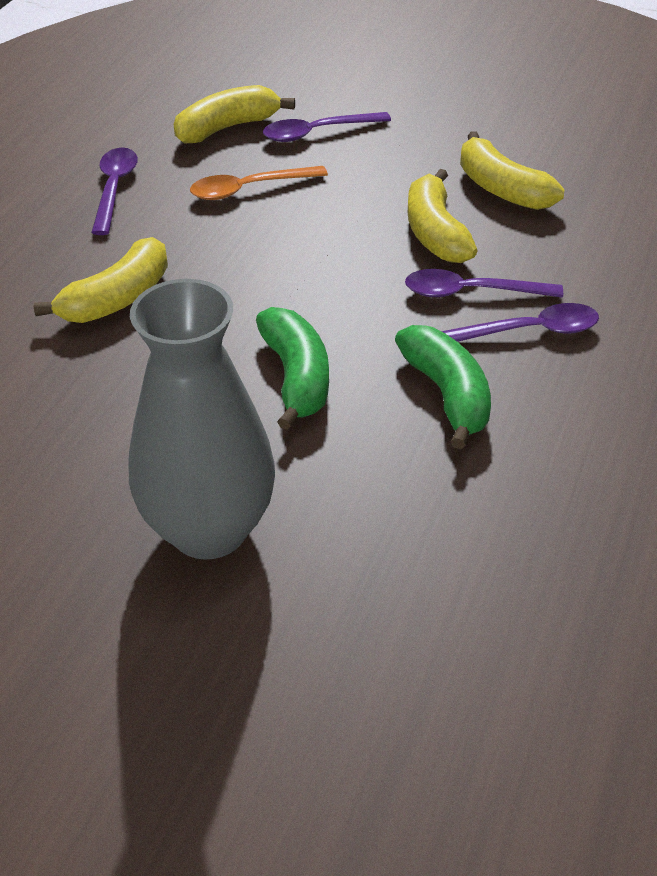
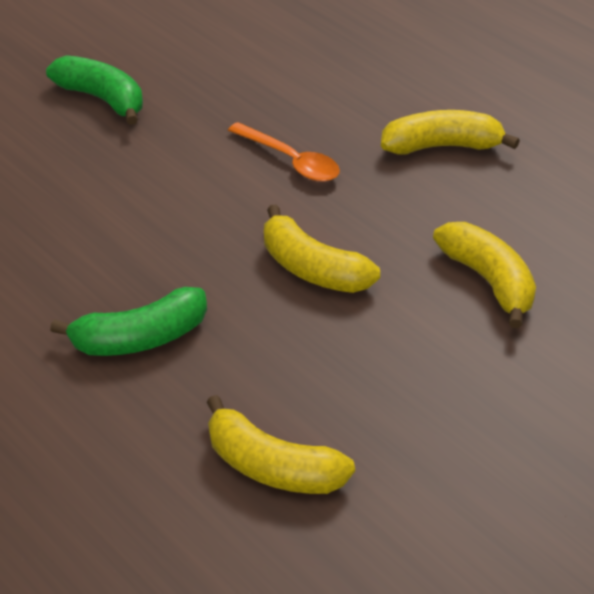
grey vase: [129,279,275,560] = 1 -> none = 0
purple spoon: [91,147,138,235] [263,112,391,142] [405,269,563,298] [441,303,599,342] = 4 -> none = 0

